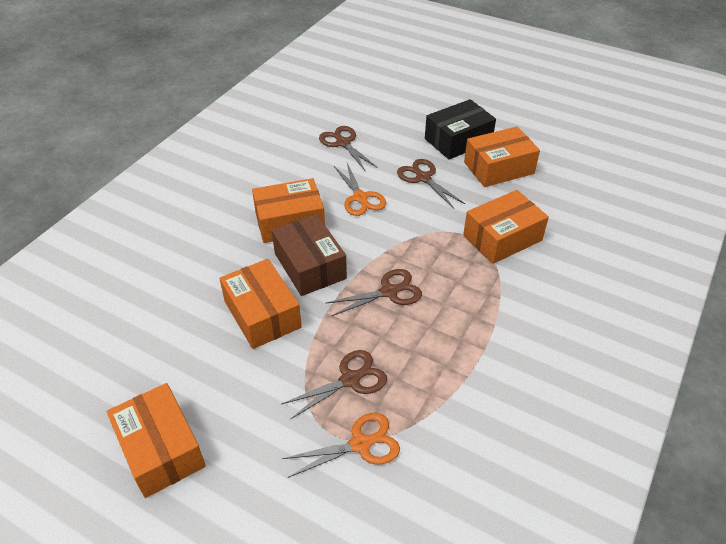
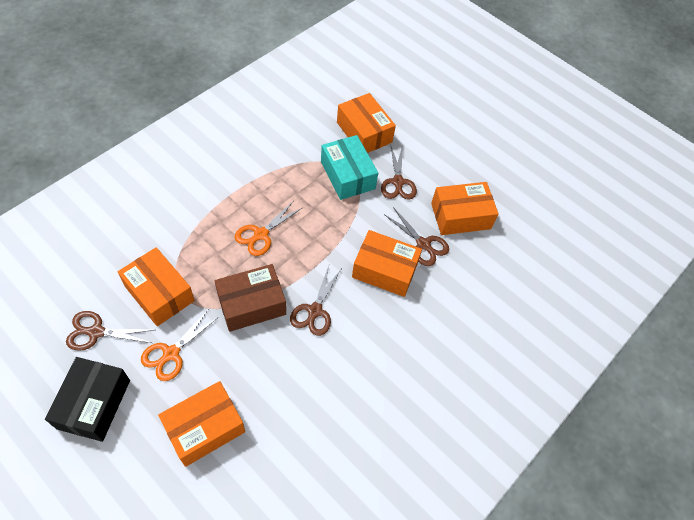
turquoise box: none = 0 -> [321,135,378,200] = 1

